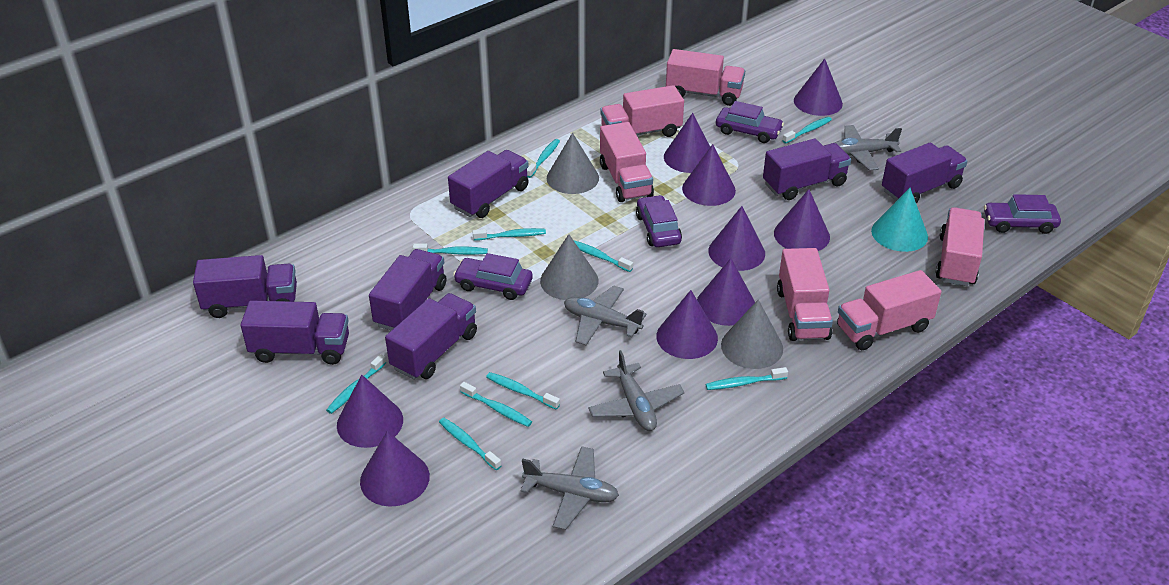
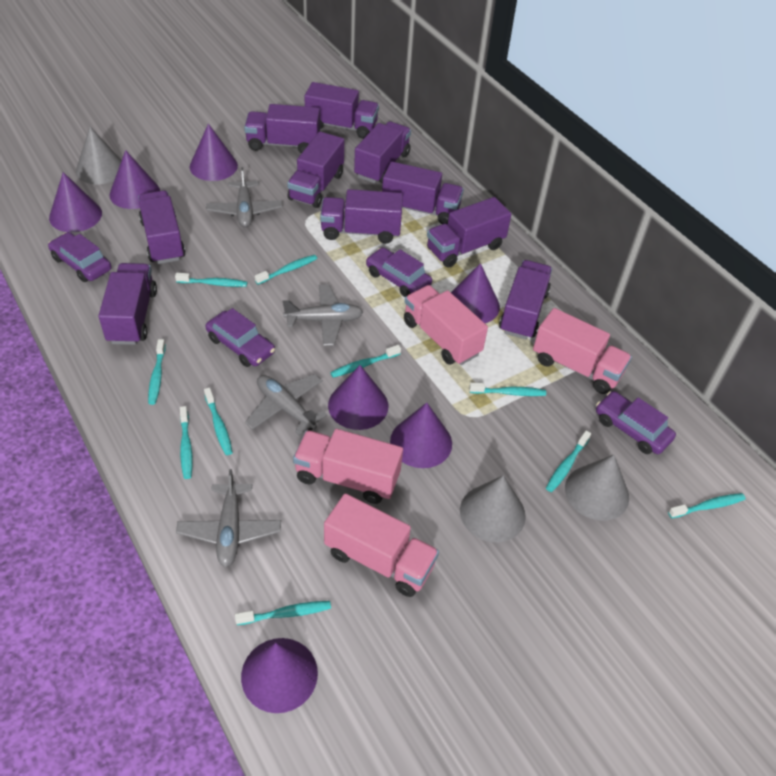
pink truck: [600,85,684,137] [600,122,654,202] [666,49,745,106] [777,248,833,341] [837,270,942,350] [936,207,984,286] = 6 -> [293,429,403,504] [324,493,439,597] [404,285,488,365] [533,308,632,394] = 4
purple cone: [337,375,403,448] [360,431,430,507] [656,290,718,359] [664,113,710,173] [682,144,736,206] [697,258,755,326] [708,206,765,271] [774,189,830,251] [794,59,843,116] = 9 -> [49,172,102,232] [109,150,160,209] [190,124,238,181] [241,638,318,713] [328,365,388,430] [390,403,452,468] [451,263,500,323] = 7
purple truck: [193,255,297,318] [241,300,349,365] [369,249,446,331] [385,293,477,380] [448,150,529,218] [763,138,851,200] [882,143,968,203] = 7 -> [98,263,157,345] [138,190,185,264] [244,104,320,153] [287,132,344,208] [305,82,379,139] [320,189,403,244] [354,121,411,183] [382,162,464,224] [427,197,511,268] [499,260,552,339] = 10
turquoise cone: [871,188,928,252] = 1 -> none = 0

